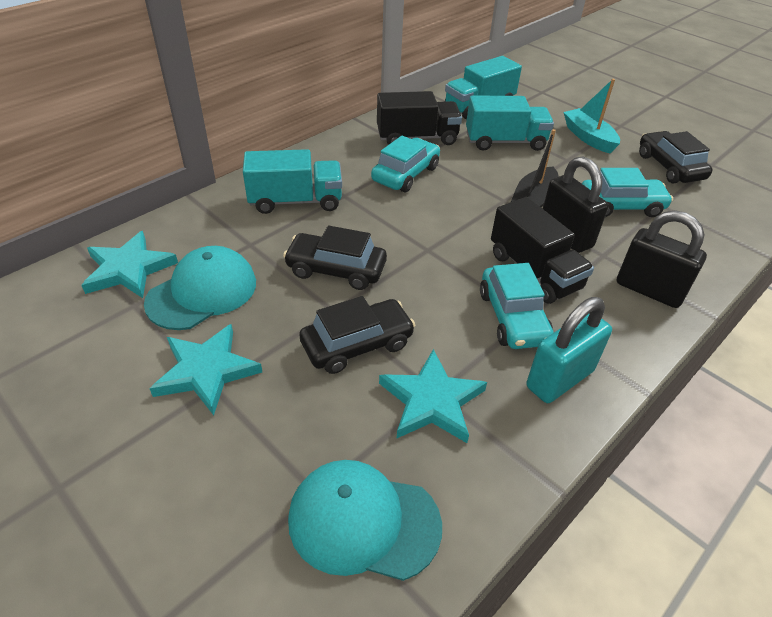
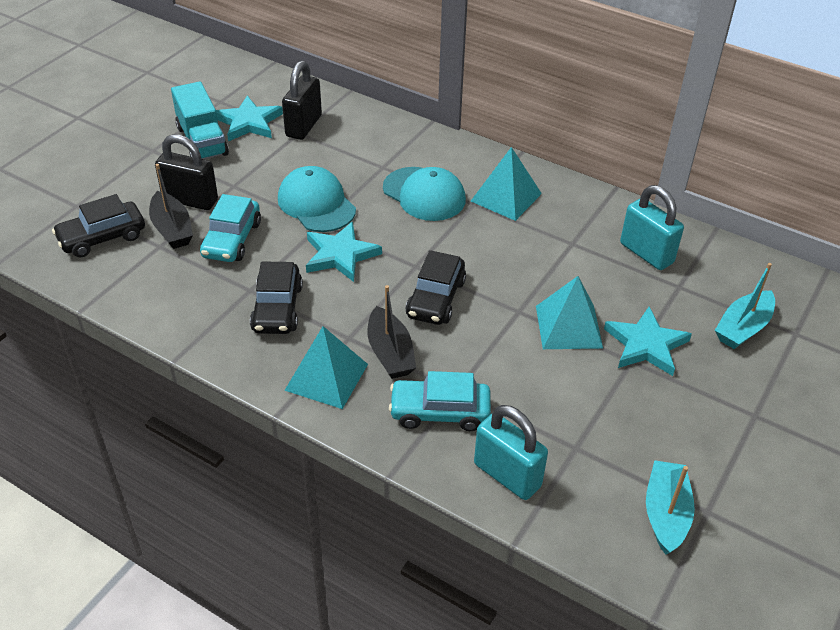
black boat: [511,129,559,208] = 1 -> [149,164,193,249] [368,285,416,379] = 2
black truck: [377,91,462,145] [491,197,594,304] = 2 -> none = 0
turquoise boat: [563,79,620,153] = 1 -> [646,460,695,555] [715,263,775,349] = 2
turquoise car: [371,136,440,192] [480,263,554,349] [582,168,673,217] = 3 -> [200,194,261,262] [389,371,491,431] = 2
turquoise padlock: [526,297,612,403] = 1 -> [474,405,548,500] [620,185,684,270] = 2
turquoise pyramid: none = 0 -> [284,326,368,409] [471,147,542,221] [536,276,603,349] = 3
turquoise truck: [243,149,342,214] [445,56,522,119] [466,95,554,151] = 3 -> [171,81,229,159] = 1

